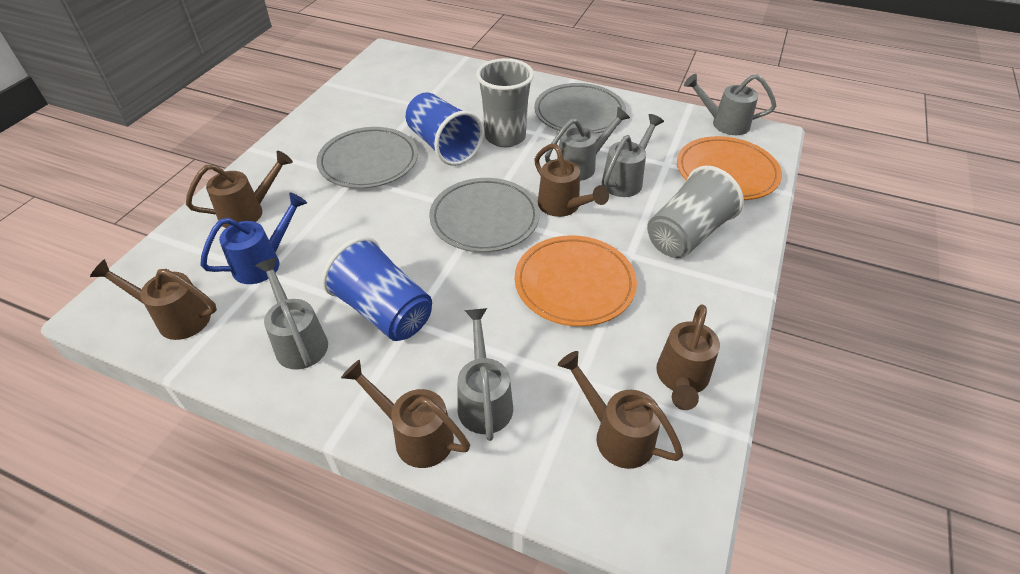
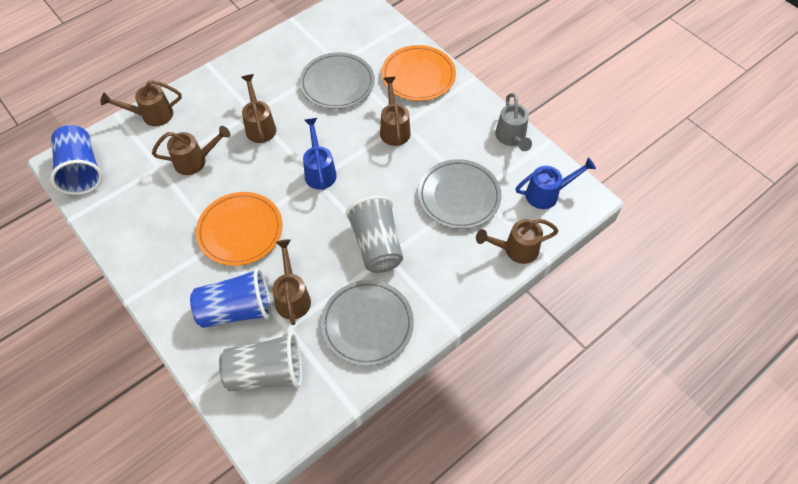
blue watering can: [200,192,307,284] = 1 -> [303,118,337,190] [516,157,596,209] = 2
grey watering can: [255,258,328,370] [458,308,513,441] [545,107,630,181] [602,114,664,197] [684,74,776,135] = 5 -> [495,93,532,151] = 1

